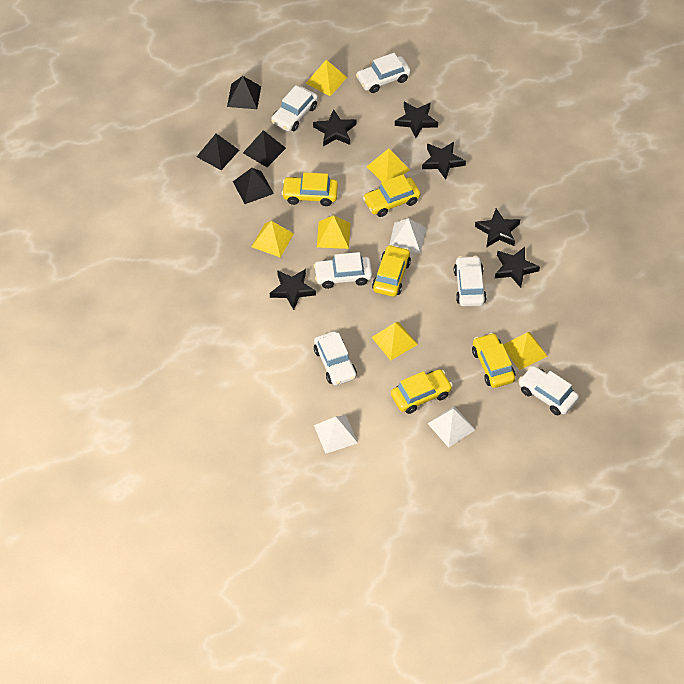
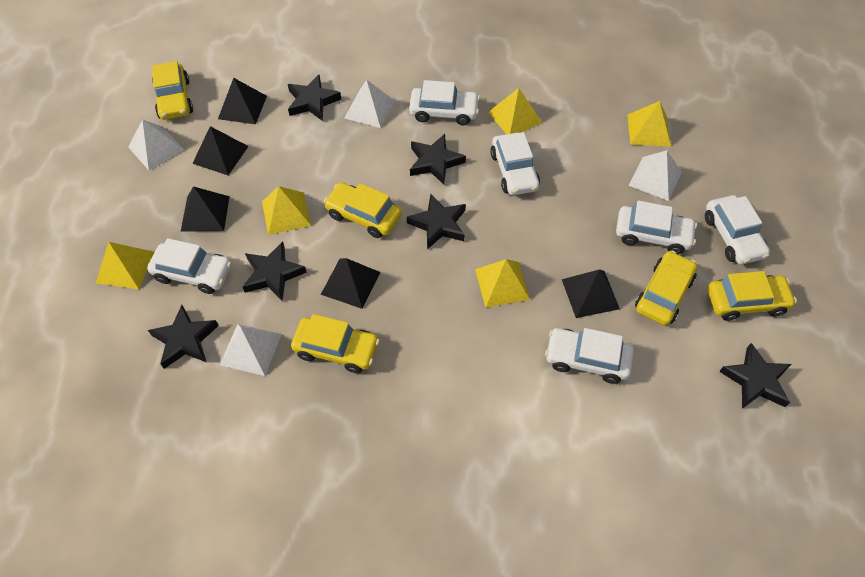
black pyramid: [196,134,239,170] [227,76,261,109] [233,168,274,204] [243,130,286,167] = 4 -> [181,186,230,232] [192,126,249,175] [218,78,267,124] [321,258,381,309] [562,269,620,318] = 5
white pyramid: [314,415,358,454] [390,218,426,253] [427,406,475,448] = 3 -> [128,119,184,170] [220,324,282,376] [344,80,395,128] [629,150,682,201] = 4
yellow pyramid: [251,221,294,258] [306,60,347,96] [317,215,350,249] [366,148,410,182] [371,322,418,361] [503,332,548,370] = 6 -> [96,242,155,289] [262,186,311,235] [475,259,530,308] [488,88,542,134] [628,101,671,146] = 5

